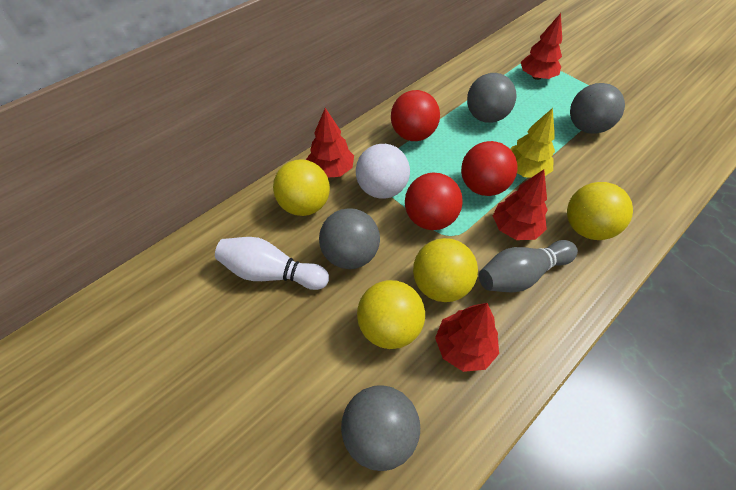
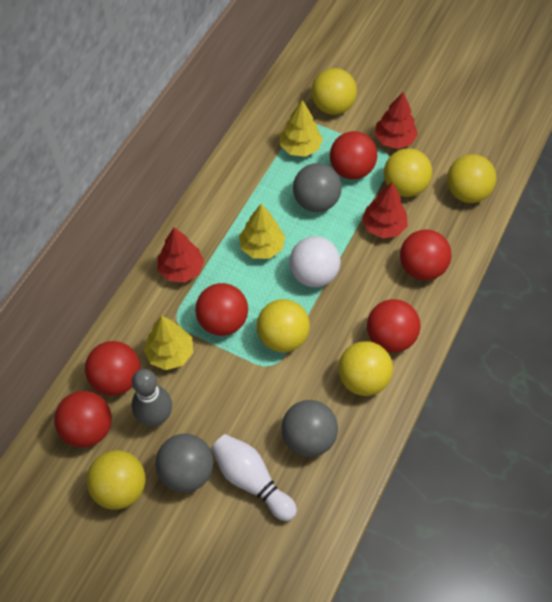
grey ball: [319,208,380,269] [341,385,420,471] [467,73,516,123] [570,83,625,134] = 4 -> [155,434,213,492] [281,400,338,457] [293,163,342,212] = 3
red ball: [391,90,440,141] [405,173,463,230] [461,141,518,196] = 3 -> [54,391,112,448] [85,341,140,396] [195,283,248,336] [330,131,377,180] [367,299,421,353] [400,230,452,280] = 6
red tree: [306,108,354,178] [435,303,499,372] [493,169,548,240] [521,13,562,80] = 4 -> [158,227,204,283] [362,182,408,238] [375,92,418,149] = 3
yellow ball: [273,159,330,216] [357,280,425,349] [413,238,478,302] [567,182,633,240] = 4 -> [86,450,146,510] [257,299,310,352] [311,68,357,115] [338,341,393,396] [384,148,432,197] [447,154,496,203] = 6
yellow tree: [510,108,555,178] = 1 -> [144,316,193,370] [239,204,285,259] [280,100,323,157] = 3

